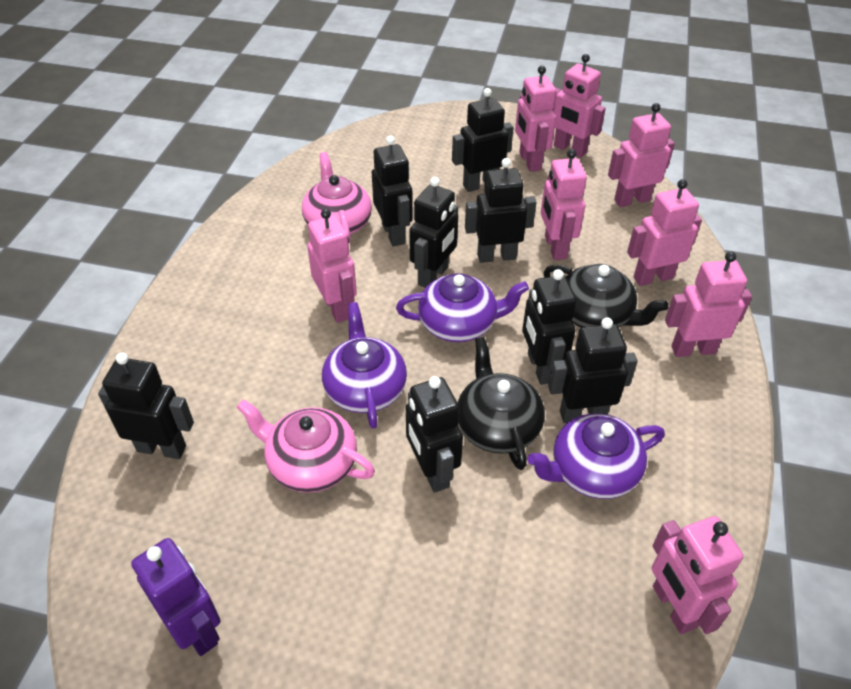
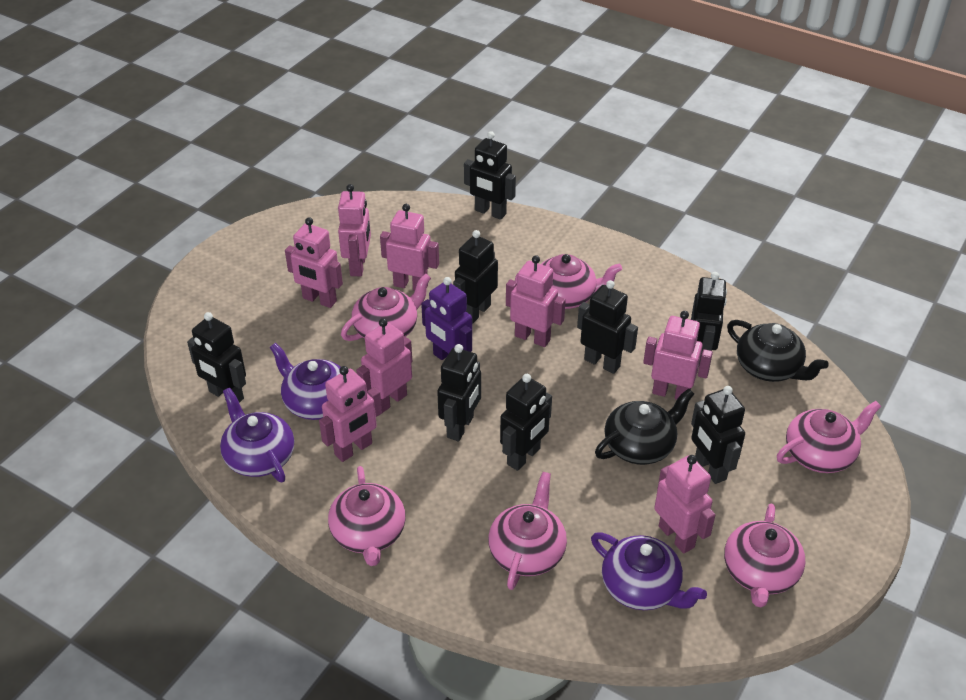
pink teapot: [237,399,375,493] [302,152,372,243] = 2 -> [328,466,406,566] [341,274,431,341] [488,472,567,590] [515,254,622,309] [724,504,805,607] [777,401,881,473] = 6

